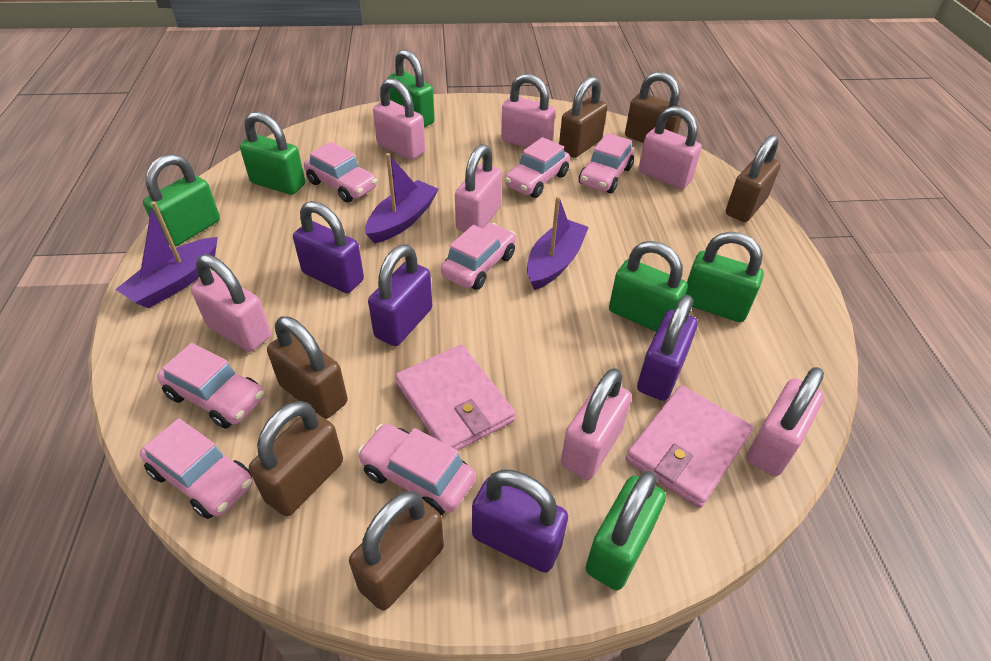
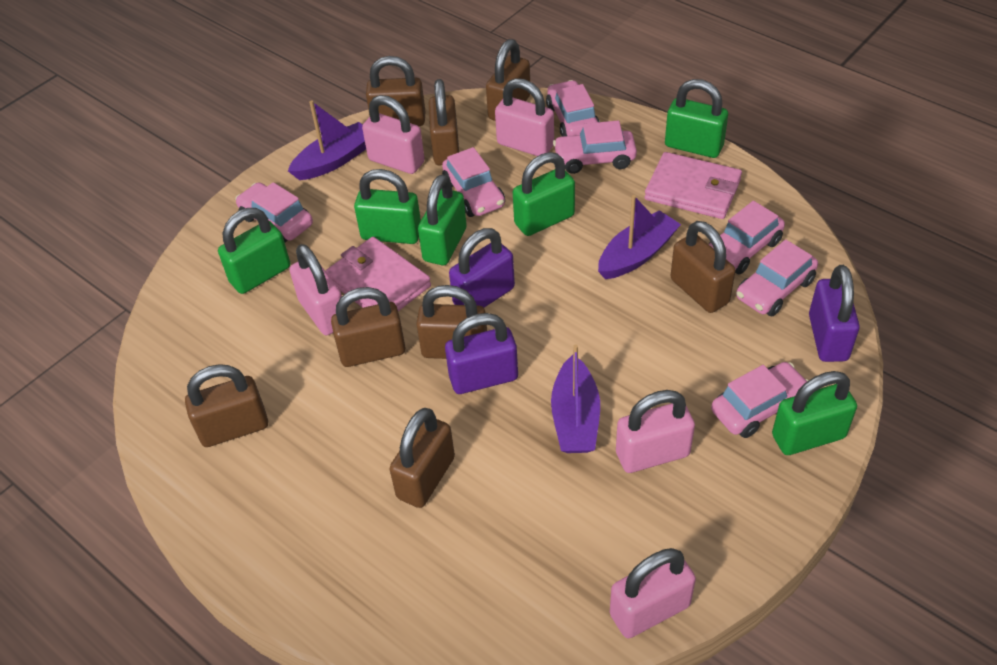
brown padlock: [249,401,343,516] [267,317,348,419] [349,491,444,611] [559,76,607,158] [625,71,683,143] [726,135,781,222] = 6 -> [185,364,268,447] [331,287,405,367] [366,56,425,126] [389,408,455,508] [416,285,487,359] [429,79,459,166] [486,39,530,121] [671,221,736,313] = 8
pink padlock: [191,254,271,352] [373,78,425,160] [455,144,502,232] [501,74,555,148] [561,368,632,480] [638,106,702,189] [746,367,824,476] = 7 -> [289,244,342,335] [362,95,425,174] [495,78,554,156] [610,548,696,639] [616,390,695,473] = 5
purple padlock: [293,201,364,293] [368,244,433,346] [472,469,568,573] [637,295,698,401] = 4 -> [445,313,518,394] [449,228,515,308] [809,265,860,362] = 3

